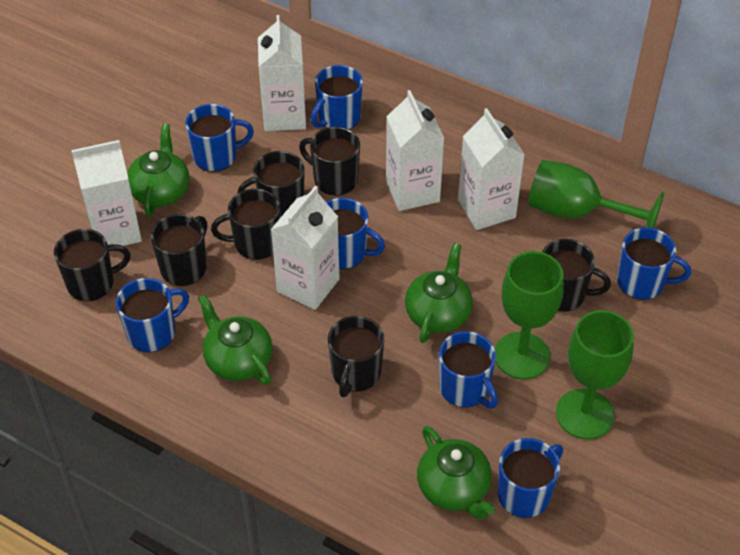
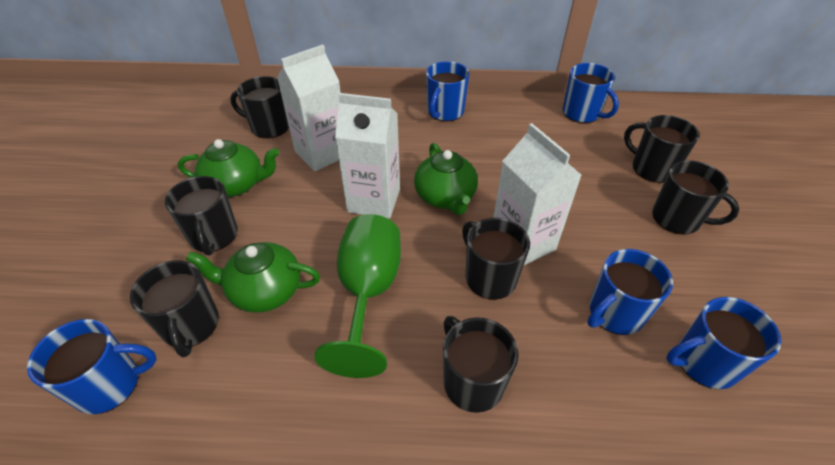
blue mug: [116,278,189,353] [185,104,254,172] [311,65,363,130] [326,198,385,269] [439,331,498,408] [498,438,563,518] [617,227,691,300] = 7 -> [27,319,157,414] [426,61,470,122] [563,63,619,123] [587,249,673,335] [666,297,781,389] = 5
green goblet: [495,251,564,379] [528,160,664,228] [556,310,634,439] = 3 -> [314,214,401,378] = 1
green teapot: [127,124,190,216] [198,294,273,385] [405,243,473,343] [417,426,495,519] = 4 -> [178,139,279,197] [186,242,320,313] [414,143,478,215] = 3
white carton: [71,140,142,246] [258,15,306,131] [271,186,340,310] [386,90,444,211] [458,108,525,230] = 5 -> [277,44,341,171] [335,93,400,219] [493,123,582,265] = 3

